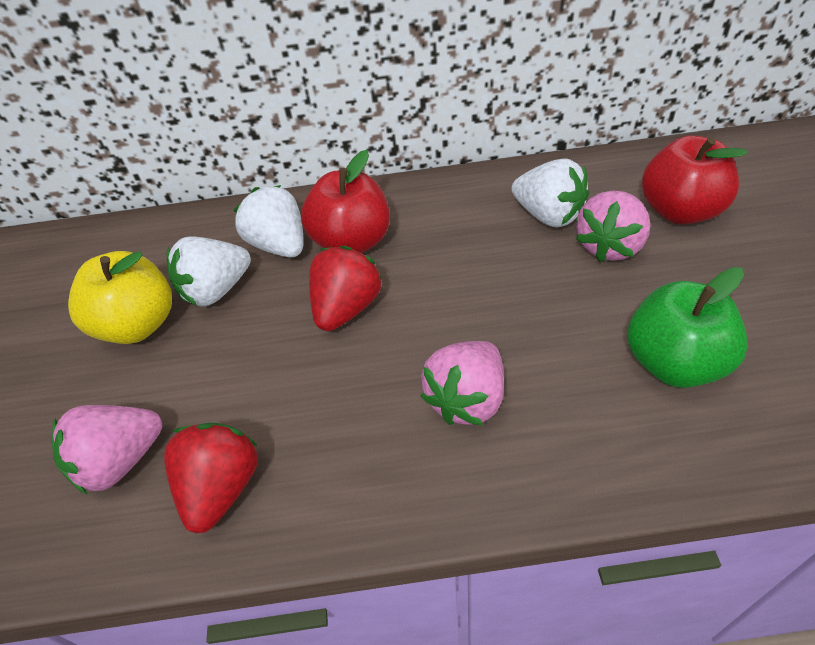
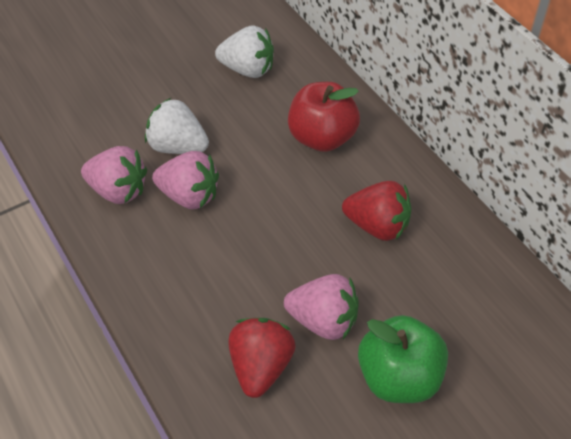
red apple: [301,150,390,253] [642,135,748,225] = 2 -> [288,82,360,152] = 1
white strawberry: [167,236,251,306] [233,185,304,257] [512,159,589,228] = 3 -> [145,98,209,154] [215,25,274,78] = 2
yellow apple: [68,251,172,344] = 1 -> none = 0

